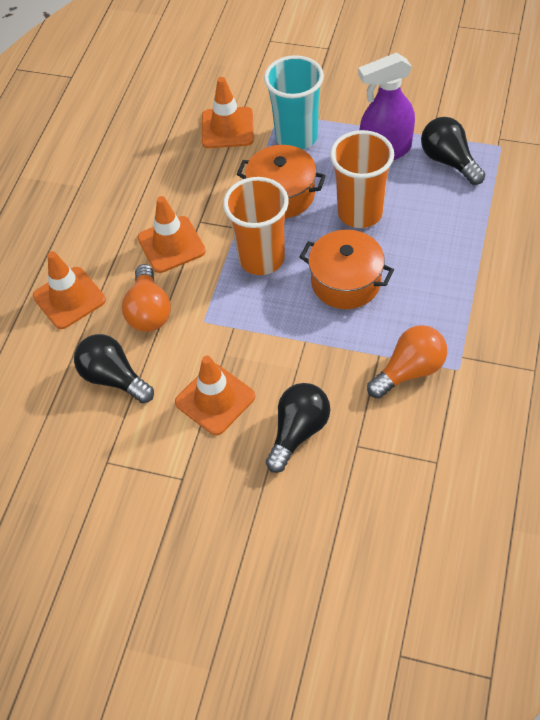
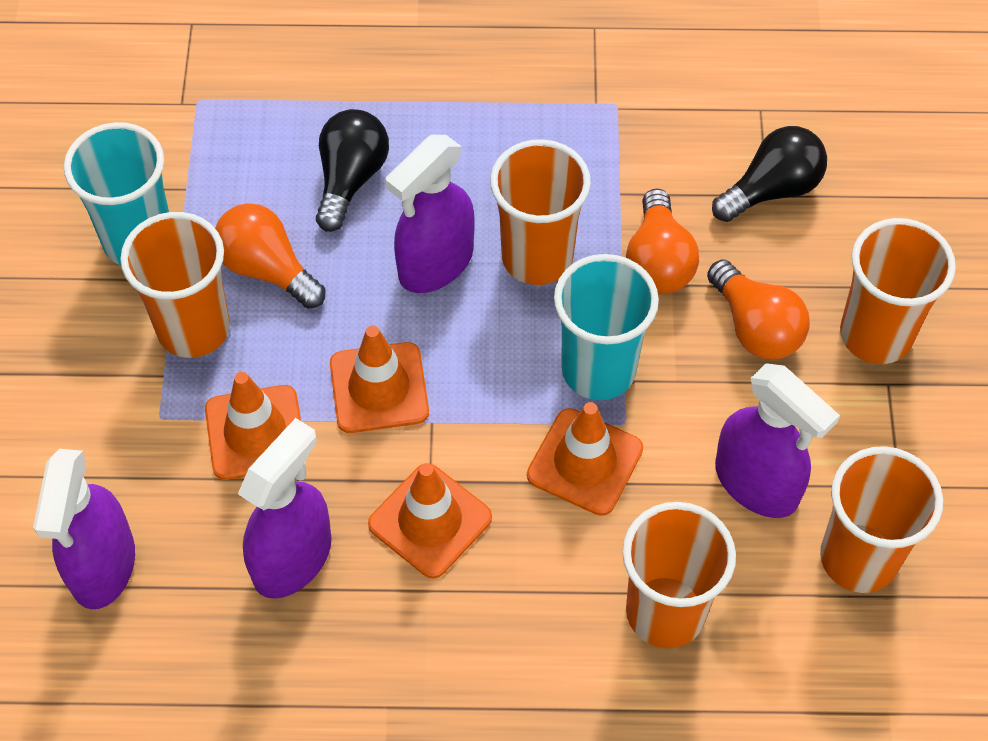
black light bulb: [74,334,154,404] [266,383,330,473] [421,117,485,185] = 3 -> [316,109,389,232] [712,126,827,222] = 2
orange cup: [223,177,289,275] [330,130,394,228] = 2 -> [120,212,230,358] [490,139,591,285] [622,502,736,648] [820,446,943,593] [840,218,956,364] = 5
orange light bulb: [122,264,171,332] [367,325,447,398] = 2 -> [215,203,326,309] [626,189,699,294] [707,259,810,359] = 3
orange pot: [236,145,326,218] [300,230,394,309] = 2 -> none = 0
purple spray bottle: [358,53,415,161] = 1 -> [33,449,135,609] [238,418,332,599] [386,135,475,293] [715,363,840,518] = 4
turquoise cup: [264,55,324,149] = 1 -> [64,122,169,266] [554,254,659,400] = 2

